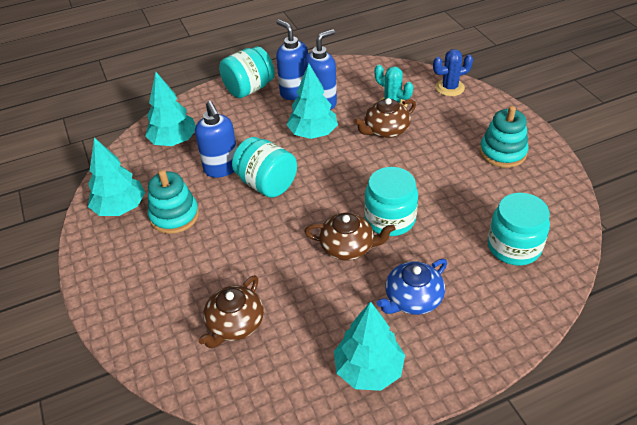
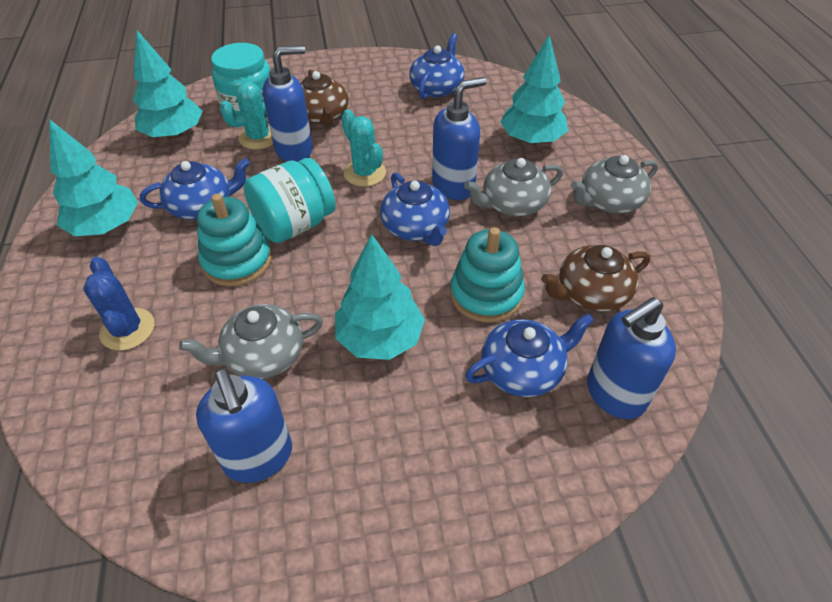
blue soap dispenser: [195,101,237,178] [276,19,308,100] [305,29,337,110] = 3 -> [196,368,292,483] [263,45,313,162] [432,77,486,200] [587,297,676,419] = 4
blue teapot: [377,259,447,315] = 1 -> [140,158,250,220] [380,173,450,246] [409,33,465,99] [465,313,594,397] = 4
brown teapot: [198,275,264,348] [304,213,395,260] [354,98,416,138] = 3 -> [300,69,349,127] [541,245,650,312] = 2
grey teapot: none = 0 -> [179,304,323,379] [464,158,563,216] [571,155,658,214] = 3
turquoise cactus: [374,65,413,108] = 1 -> [220,82,273,149] [341,110,386,187] = 2
turquoise jar: [219,46,275,98] [232,137,297,198] [364,167,418,236] [488,193,550,266] = 4 -> [211,43,270,115] [244,158,336,243] = 2

